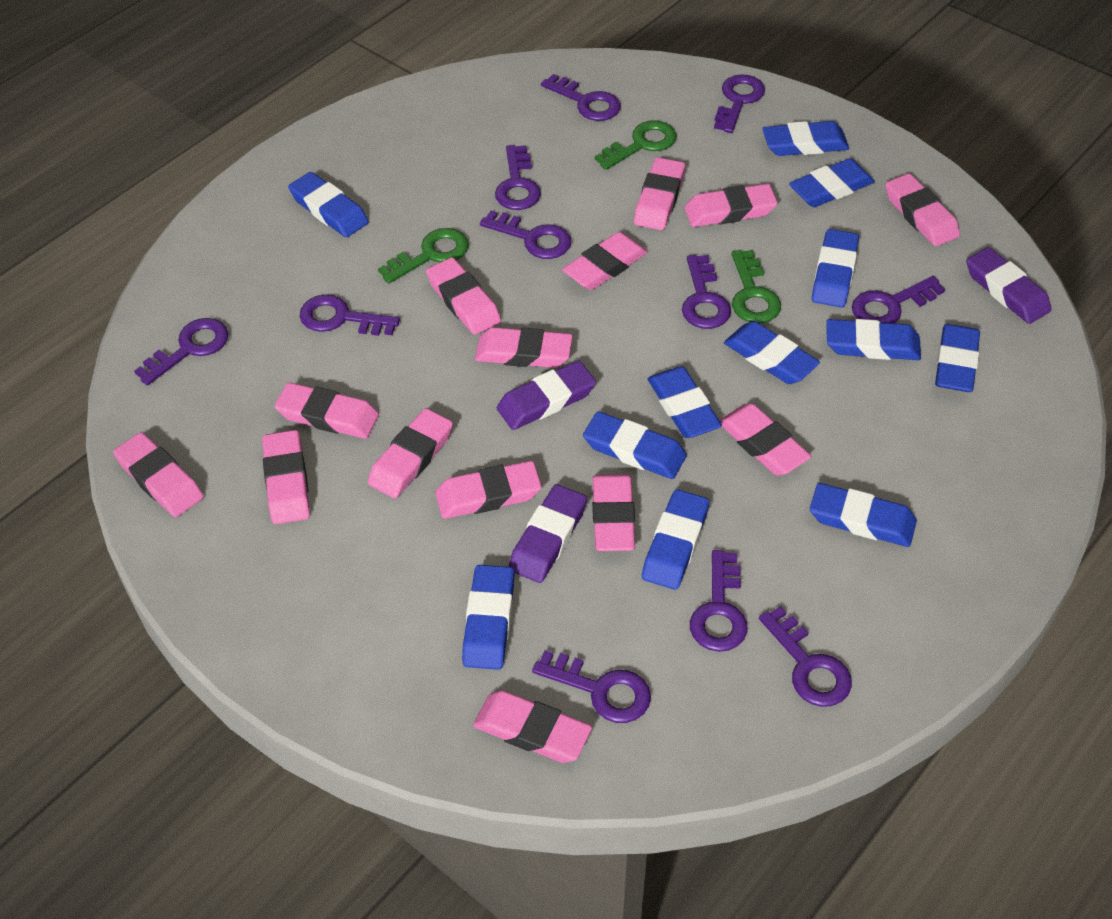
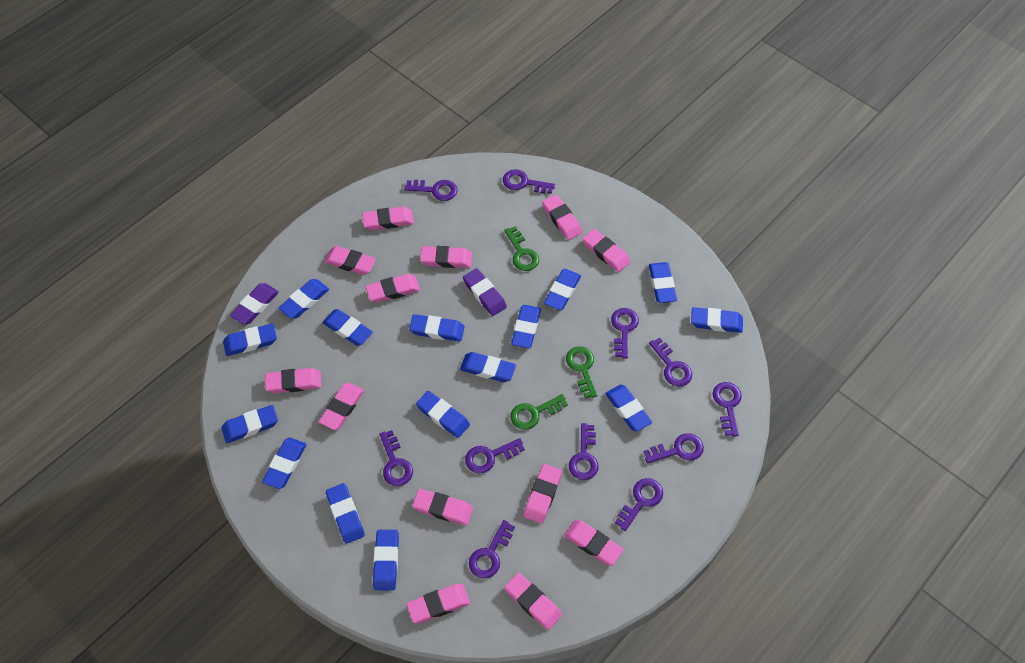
blue eraser: [288,172,369,237] [462,565,514,670] [583,412,687,479] [642,489,709,590] [648,366,722,438] [724,321,820,384] [762,121,849,156] [789,158,875,207] [810,483,917,547] [812,229,859,307] [826,319,921,360] [935,324,980,392] = 12 -> [221,405,278,443] [223,324,277,356] [262,438,307,489] [279,279,329,318] [322,309,373,346] [326,483,365,544] [373,530,399,591] [409,314,464,342] [416,391,470,438] [460,352,516,382] [511,305,541,348] [544,269,581,310] [605,385,652,432] [649,262,677,303] [691,307,743,333] = 15
pink eraser: [113,432,204,517] [262,430,310,524] [274,382,379,439] [368,408,453,498] [426,257,501,335] [436,461,542,519] [473,691,592,763] [475,327,573,368] [562,232,648,290] [592,474,635,551] [634,157,685,230] [685,184,778,227] [719,403,811,475] [885,174,960,246] = 14 -> [265,368,321,393] [319,383,364,430] [324,246,376,275] [362,207,414,230] [366,274,420,303] [407,584,470,623] [412,489,473,525] [420,246,472,268] [505,573,562,630] [524,464,562,524] [542,195,582,240] [564,520,624,566] [583,229,630,272] = 13
purple eraser: [497,361,596,430] [509,484,587,583] [966,247,1052,324] = 3 -> [230,283,279,324] [463,268,507,316] = 2

